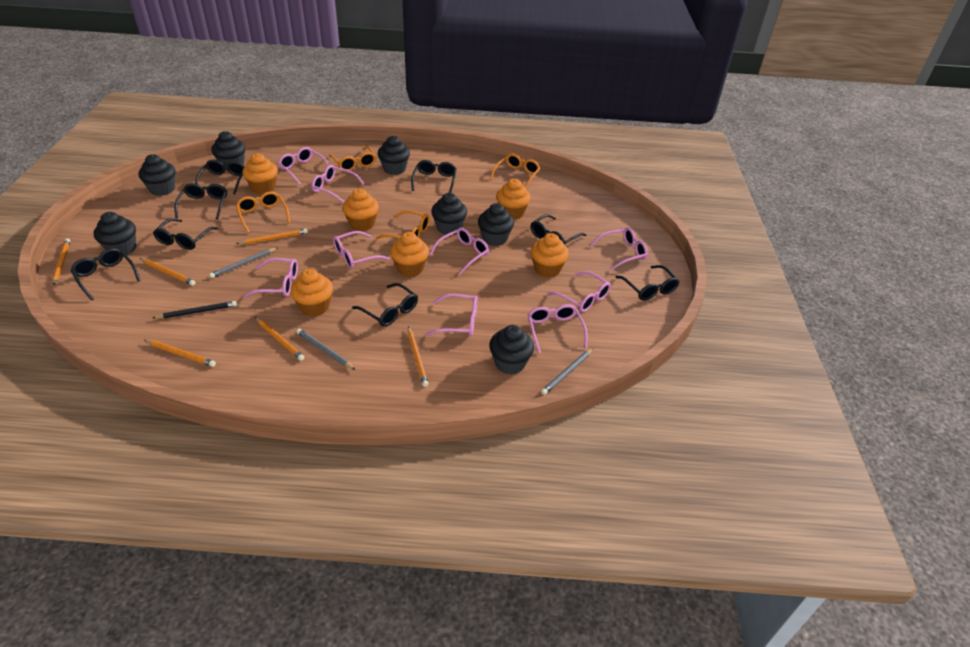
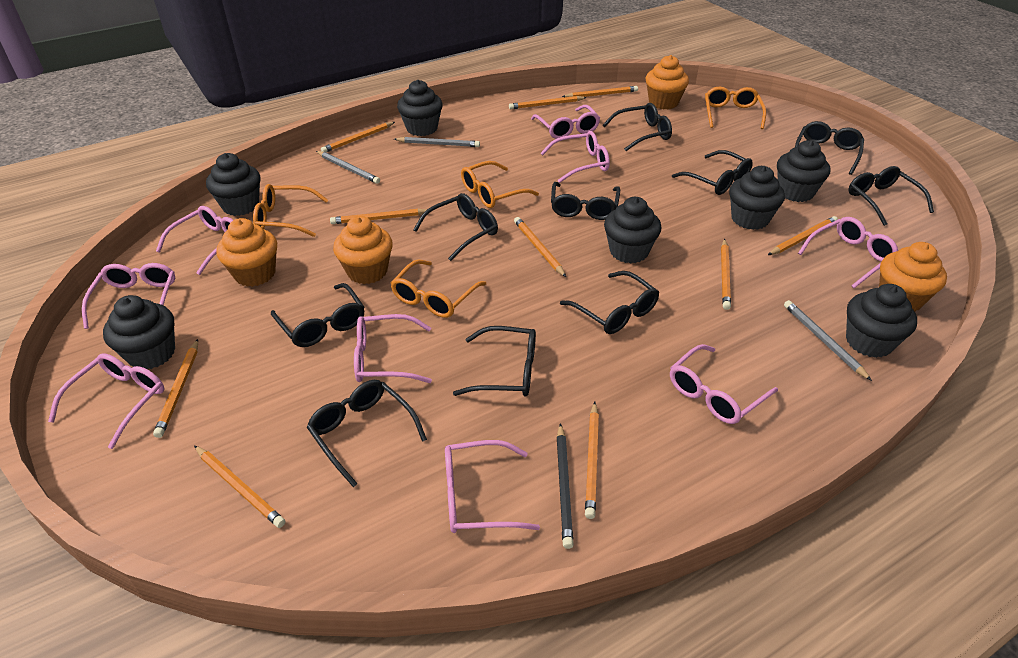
black glasses: [70,248,141,300] [153,218,218,250] [174,183,227,219] [195,160,245,194] [352,283,418,327] [411,160,457,193] [531,214,586,245] [616,265,680,301] = 8 -> [271,283,364,347] [307,380,427,487] [413,193,498,261] [453,326,536,397] [551,182,620,220] [560,271,659,334] [603,103,672,151] [672,150,753,195] [795,121,864,175] [848,166,934,226] = 10
orange cupcake: [243,153,278,194] [290,269,333,317] [342,189,379,231] [390,232,429,277] [496,179,531,220] [531,233,569,278] = 6 -> [216,218,277,287] [333,216,393,284] [646,55,689,109] [879,242,947,312] = 4
orange pencil: [52,238,70,286] [140,258,195,285] [144,340,216,367] [236,228,308,244] [255,317,304,361] [408,327,428,387] = 6 -> [153,339,198,438] [194,445,285,528] [321,122,395,152] [330,209,427,224] [509,96,587,109] [514,217,566,277] [562,86,638,97] [585,402,599,519] [721,239,731,310] [768,216,838,255] = 10

